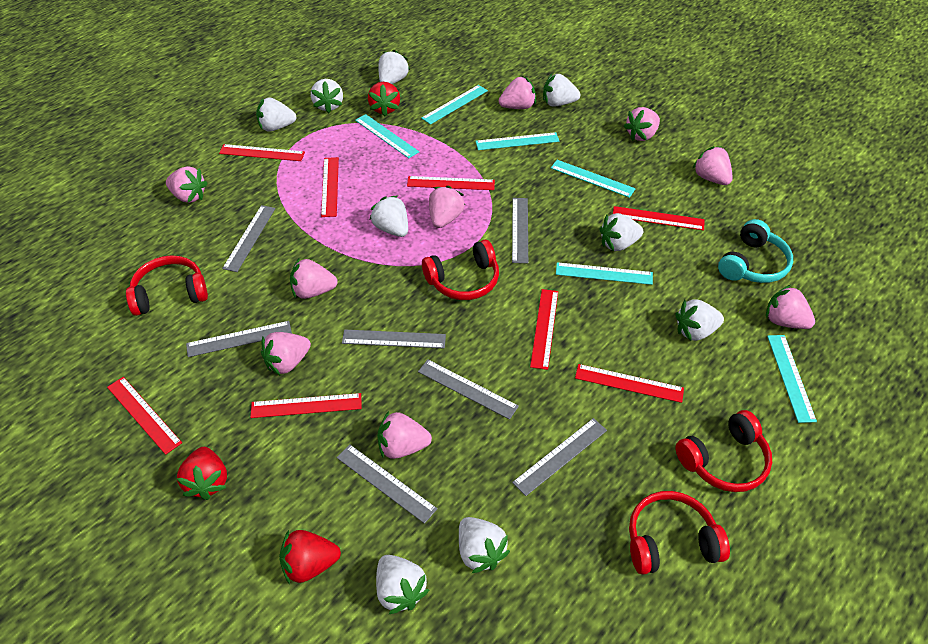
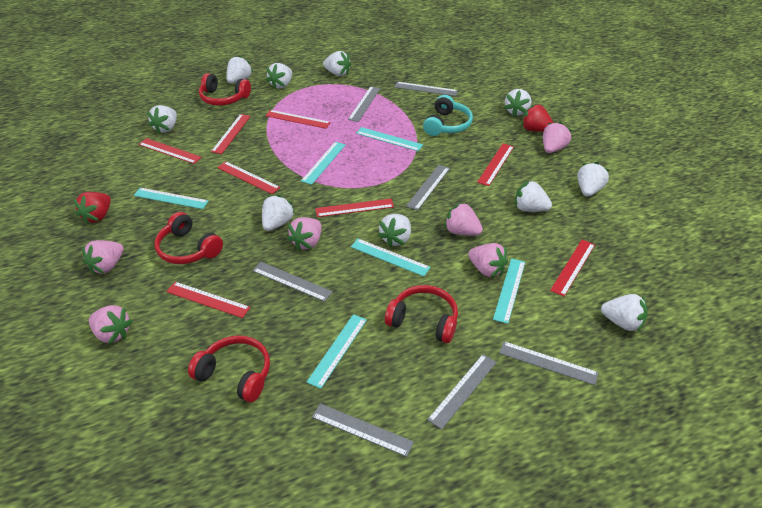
pink strawberry: [166,166,208,203] [261,332,311,375] [290,259,338,299] [377,411,432,459] [429,186,465,228] [499,76,536,109] [624,107,660,141] [692,146,733,185] [766,285,815,329] = 9 -> [82,240,124,275] [89,305,133,344] [287,217,321,251] [444,202,483,236] [468,243,508,277] [543,122,572,153] = 6
red strawberry: [177,447,227,500] [279,530,341,585] [368,82,400,116] = 3 -> [73,192,111,224] [522,104,553,132] = 2
white strawberry: [256,97,297,132] [311,79,343,113] [370,195,408,237] [376,555,429,614] [378,50,410,84] [459,517,510,573] [543,74,580,106] [599,213,644,251] [675,299,724,341] = 9 -> [147,105,177,134] [226,55,253,84] [262,195,295,231] [266,63,292,89] [323,51,351,76] [378,214,411,247] [504,89,531,117] [515,180,552,212] [578,162,609,197] [601,294,648,332] = 10

